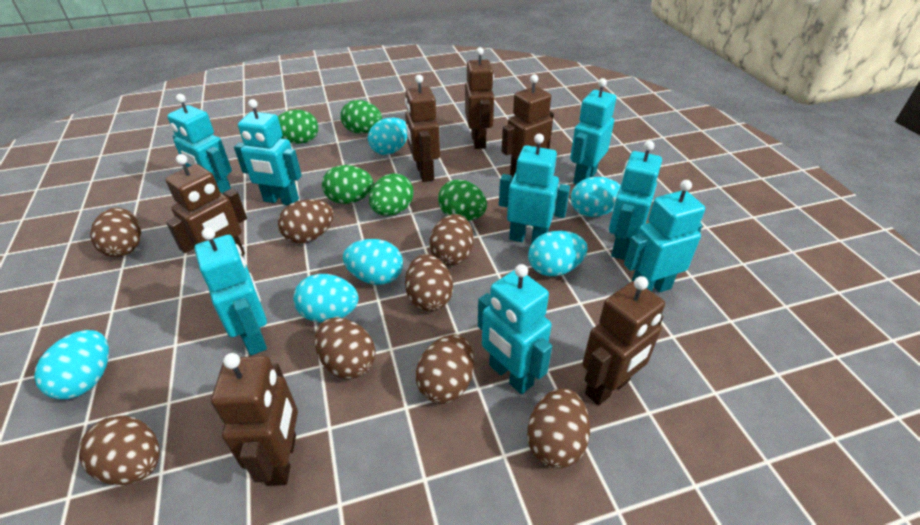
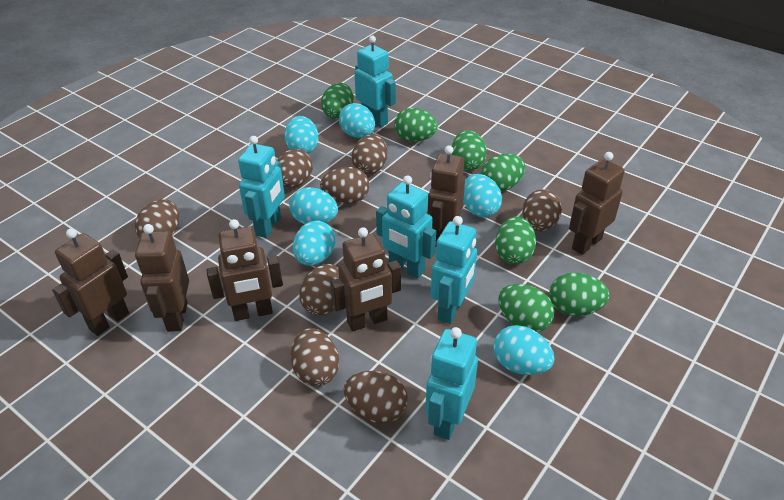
green egg: [278,110,318,144] [322,165,374,204] [340,100,382,134] [369,173,414,216] [438,180,487,221] = 5 -> [321,83,354,119] [394,108,438,142] [452,130,487,171] [481,154,525,192] [495,216,536,264] [498,284,554,332] [549,273,610,316] = 7
turquoise robot: [167,94,232,194] [195,228,267,356] [234,99,302,205] [478,264,552,394] [499,134,570,244] [570,78,616,184] [609,140,662,260] [624,180,705,293] = 8 -> [238,136,285,238] [354,36,396,128] [376,175,436,279] [425,327,478,440] [431,216,477,324] = 5

